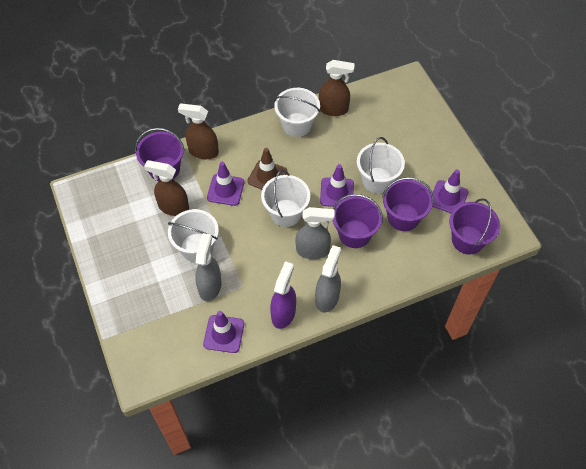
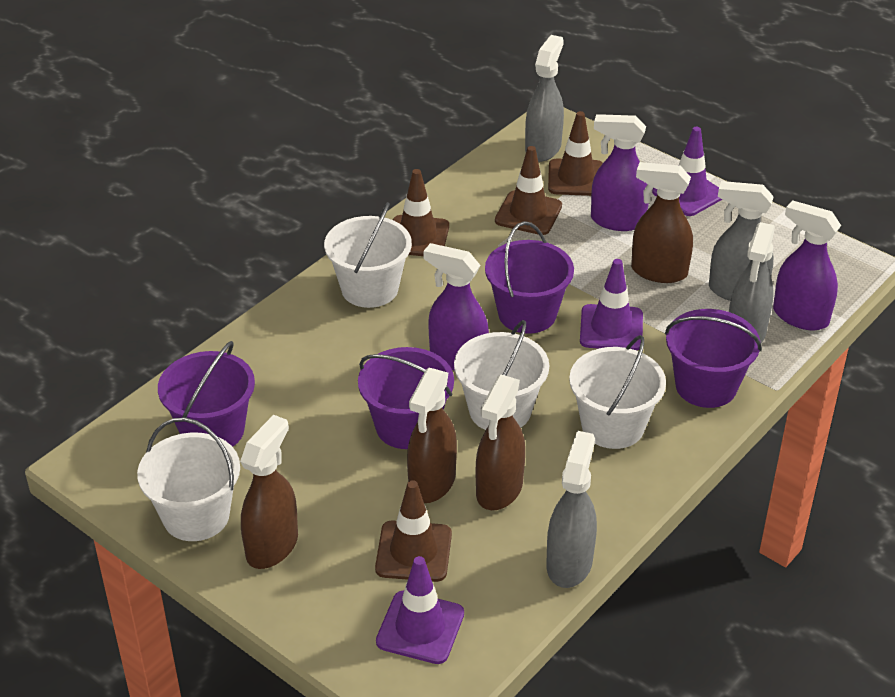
brown spray bottle: [144,160,189,216] [178,104,219,159] [319,60,355,116] = 3 -> [240,415,298,569] [407,368,457,503] [476,374,525,510] [631,162,693,283] = 4
brown traffic cone: [247,148,288,189] = 1 -> [375,480,452,582] [393,169,449,256] [495,146,562,235] [548,111,603,196] = 4
grey spray bottle: [195,233,221,301] [296,207,334,259] [315,245,341,313] = 3 -> [525,35,564,162] [546,431,597,588] [709,181,774,301] [729,222,775,343] = 4
purple spray bottle: [270,261,296,329] = 1 -> [424,243,489,371] [591,114,649,231] [773,200,841,330] = 3
purple traffic cone: [203,311,244,353] [207,162,244,206] [320,164,354,207] [432,169,468,213] = 4 -> [376,556,464,664] [580,259,643,350] [652,127,723,216] = 3

